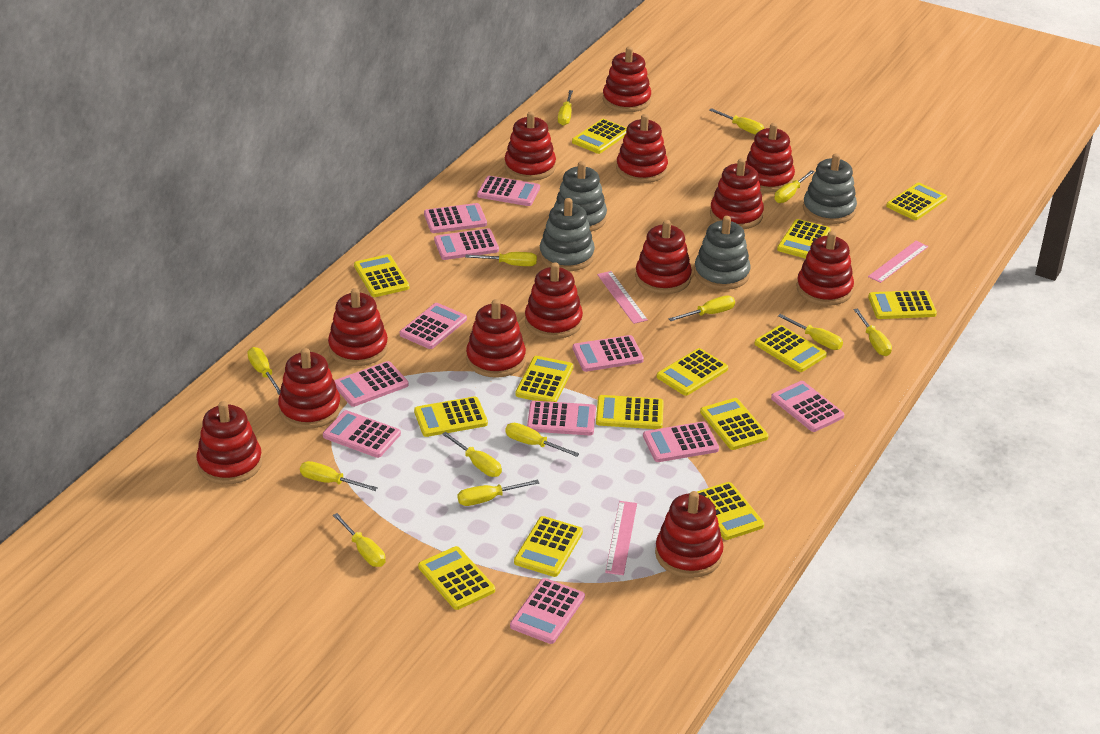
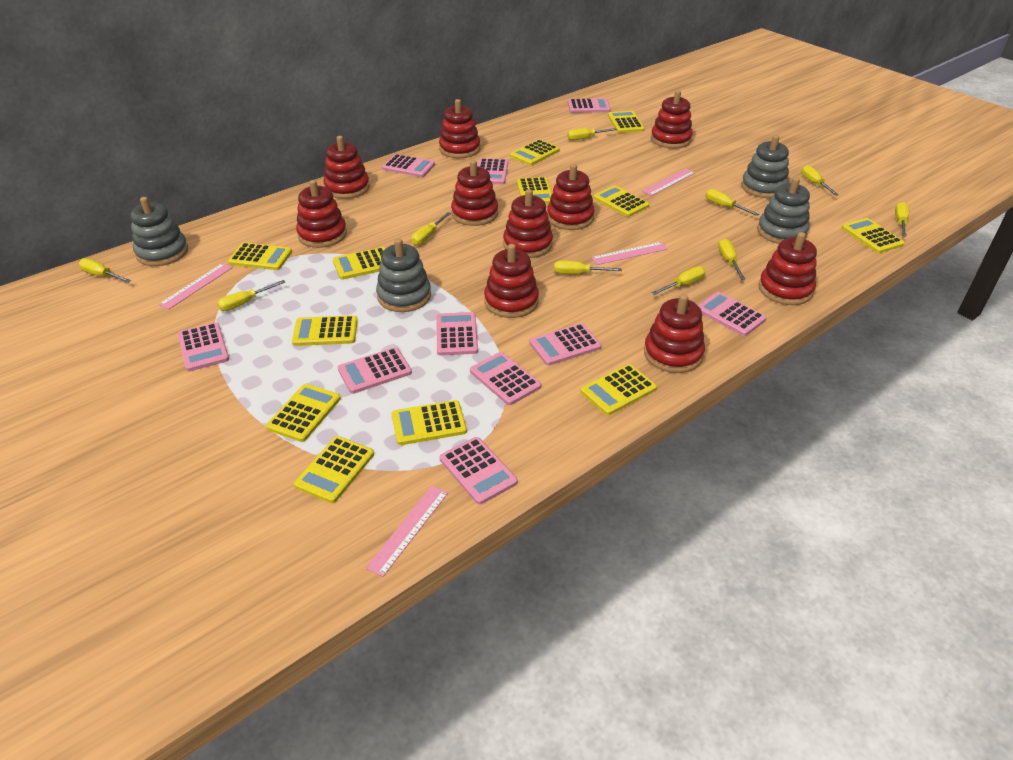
pink calculator: [323,410,401,458] [334,361,409,407] [400,303,467,349] [424,203,487,233] [434,228,499,260] [477,176,540,206] [510,578,585,644] [527,401,596,435] [573,335,644,372] [643,421,719,462] [771,381,844,432] = 11 -> [178,322,229,371] [338,347,412,394] [382,154,435,177] [436,312,478,356] [440,437,518,505] [470,352,541,405] [477,158,508,184] [529,323,601,366] [568,98,611,113] [698,292,766,336] = 10
pink ruler: [597,271,648,324] [605,501,637,575] [868,241,929,283] = 3 -> [158,263,233,309] [366,485,448,577] [591,242,668,265] [642,169,695,196] = 4
red stacking toy: [196,401,262,485] [278,348,341,429] [328,288,388,366] [466,299,526,378] [505,111,556,181] [525,262,583,339] [603,47,651,112] [616,114,668,183] [635,220,692,294] [655,491,724,578] [710,158,764,229] [745,123,795,192] [797,231,854,306] = 13 -> [296,180,347,248] [324,136,370,199] [439,99,480,158] [451,160,498,226] [484,244,539,318] [503,189,553,258] [547,164,595,230] [644,294,705,373] [651,90,693,149] [759,232,817,305] = 10
yellow calculator: [354,254,409,297] [414,396,488,437] [418,546,495,610] [514,516,583,577] [515,356,573,402] [572,119,627,154] [596,395,664,429] [657,348,728,396] [697,482,764,540] [700,398,768,450] [755,325,827,372] [777,219,831,259] [868,290,937,319] [886,183,947,220] = 14 -> [228,242,292,270] [266,384,341,442] [292,315,358,346] [294,436,374,503] [333,247,386,280] [392,400,467,445] [510,139,560,166] [517,177,552,204] [581,364,657,415] [593,185,649,217] [608,111,645,133] [842,218,904,253] = 12
yellow screwdriver: [247,347,280,395] [300,461,378,491] [333,513,386,567] [442,432,502,477] [458,479,539,506] [465,252,537,266] [505,423,579,457] [558,90,573,126] [669,295,735,321] [709,108,764,135] [774,170,814,203] [778,314,843,350] [854,309,892,356] = 13 -> [79,258,131,283] [217,280,285,311] [411,212,451,245] [554,261,622,274] [567,128,617,140] [651,266,706,295] [706,189,759,216] [718,239,745,280] [801,165,839,196] [895,202,909,236] = 10

